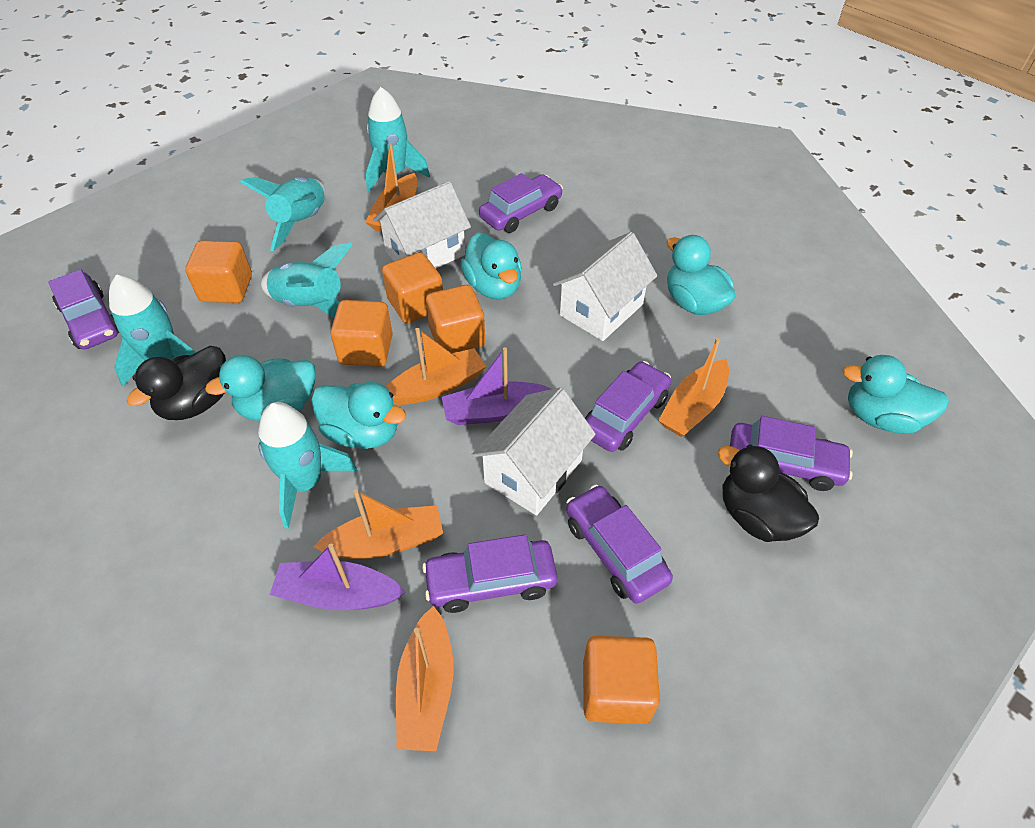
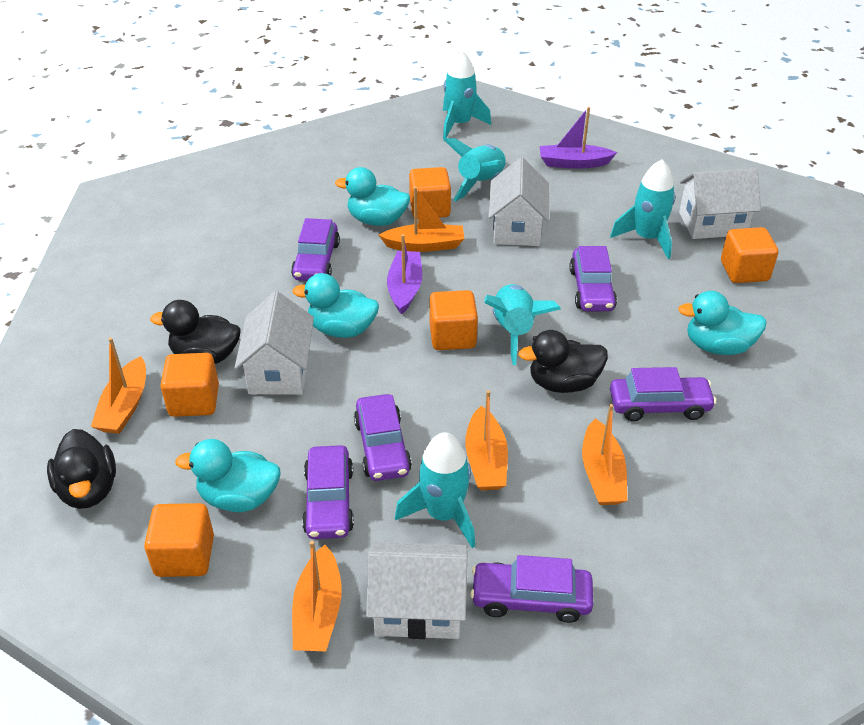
black duck: [127,346,226,420] [718,445,819,542] = 2 -> [47,429,116,509] [150,300,241,364] [519,330,608,393] = 3
turquoise duck: [205,355,315,421] [311,382,406,449] [460,232,522,299] [667,235,736,315] [842,355,949,434] = 5 -> [175,439,281,512] [293,273,379,338] [335,167,410,226] [678,291,767,355] = 4
white house: [373,181,471,269] [472,387,596,516] [553,232,657,341] = 3 -> [235,291,314,395] [366,542,468,639] [488,157,549,246] [679,168,761,239] = 4

